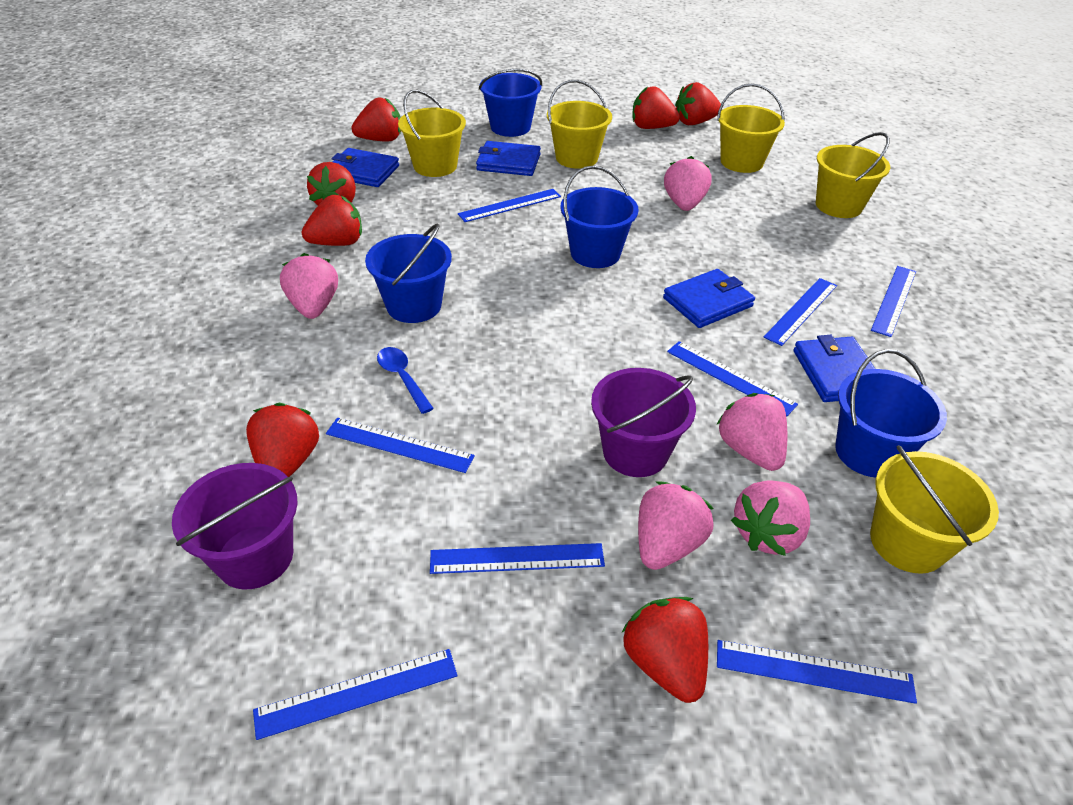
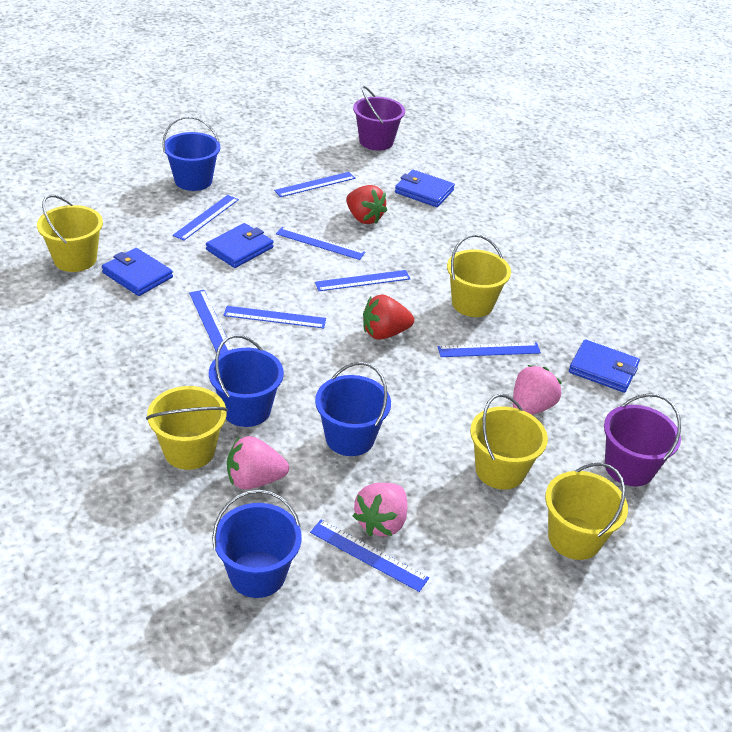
blue spoon: [377,347,434,414] = 1 -> none = 0
pink strawberry: [280,253,338,319] [638,482,714,570] [664,156,712,211] [717,393,787,471] [731,480,810,556] = 5 -> [227,436,289,490] [353,483,408,536] [513,365,562,415] = 3
red strawberry: [246,403,319,477] [302,195,362,246] [307,162,356,206] [351,98,401,142] [621,597,708,703] [632,87,680,129] [675,82,721,125] = 7 -> [346,185,387,224] [363,294,414,340] = 2

